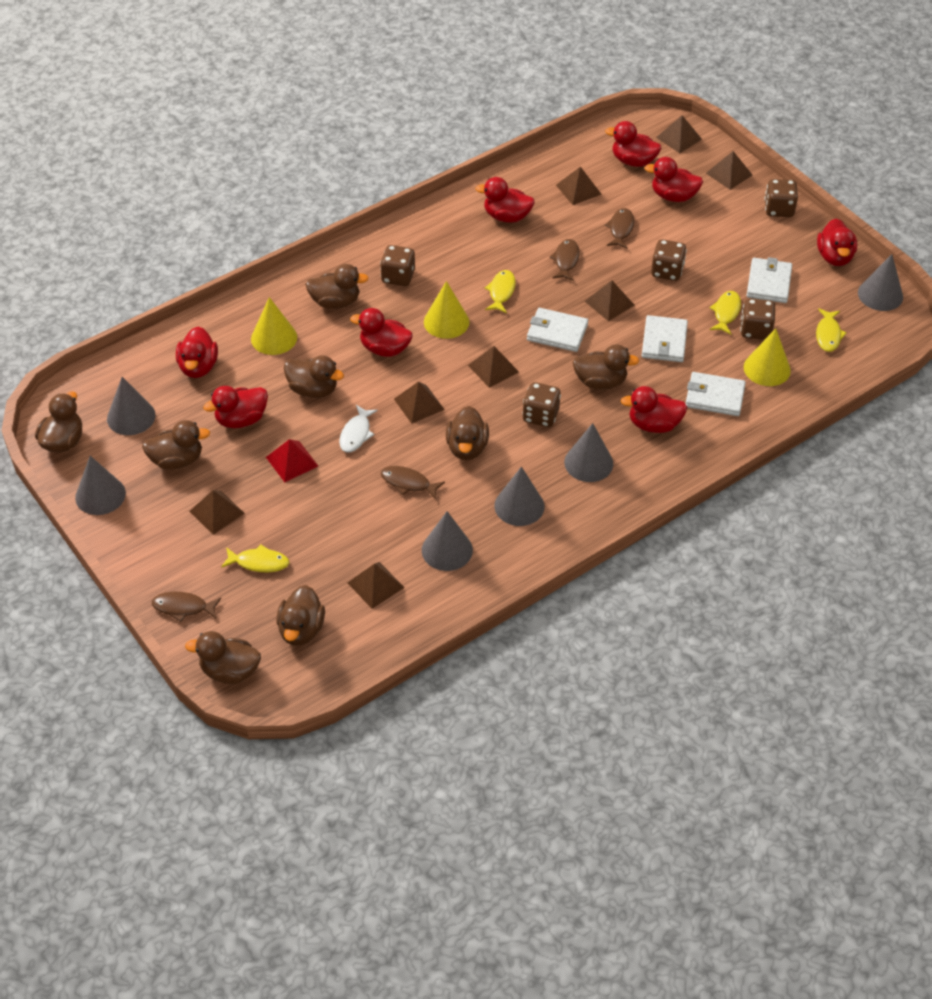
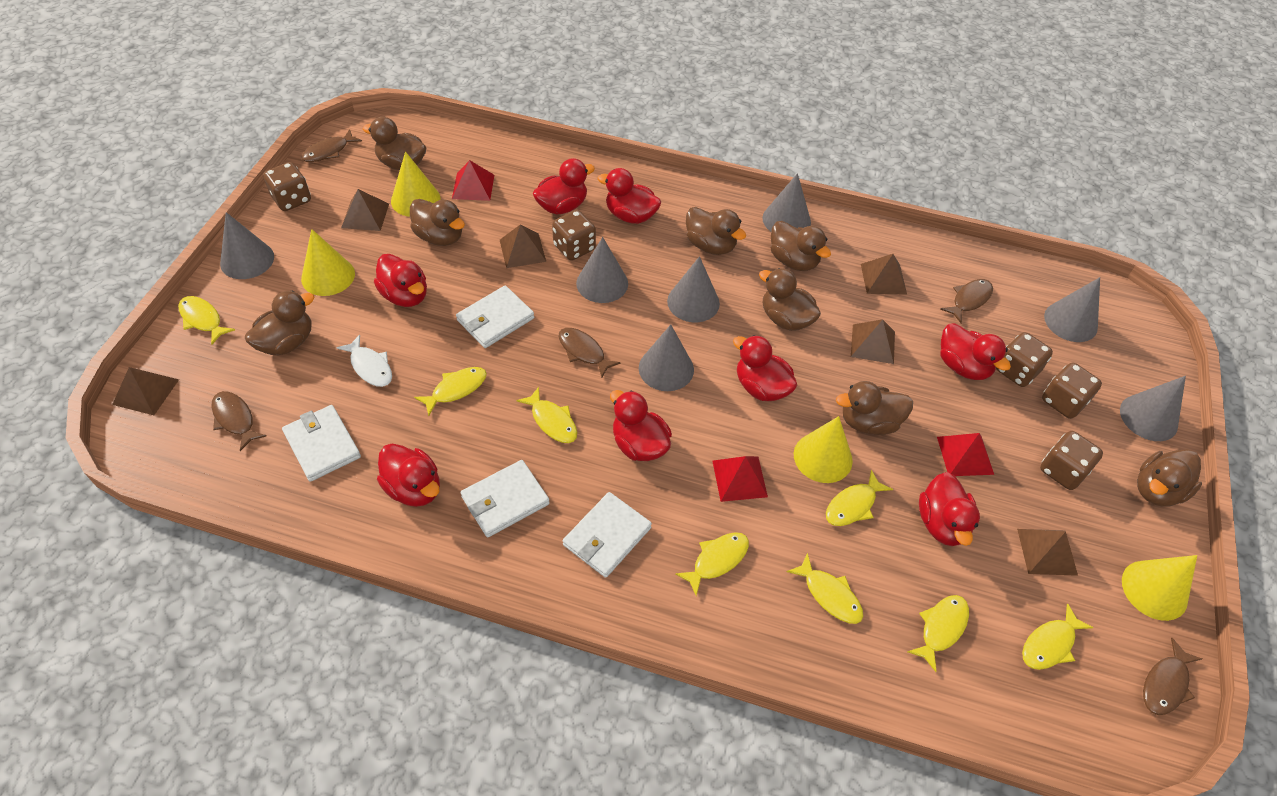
brown fish: [152,592,221,622] [381,466,445,500] [549,239,580,281] [604,208,634,249] = 4 -> [211,391,267,451] [301,129,362,162] [559,328,621,378] [940,279,993,323] [1143,638,1202,715] = 5
brown pyramid: [189,490,245,535] [348,562,405,609] [394,382,445,424] [468,346,519,388] [556,166,602,205] [584,280,635,321] [656,115,702,153] [706,151,752,190] = 8 -> [112,367,179,415] [341,189,389,231] [500,224,546,268] [851,319,895,364] [861,254,907,295] [1017,529,1078,576] = 6
grey cone: [75,456,126,515] [107,377,156,435] [422,511,473,571] [494,466,544,526] [564,423,613,482] [858,254,903,311] = 6 -> [220,212,274,279] [576,237,628,303] [639,325,694,391] [667,256,720,322] [762,173,811,232] [1044,277,1100,342] [1120,376,1186,441] = 7
red pyramid: [266,439,318,482] = 1 -> [452,160,494,201] [712,456,768,502] [937,433,994,476] = 3
yellow cone: [251,297,297,355] [424,281,469,339] [744,328,791,386] = 3 -> [301,229,355,296] [391,152,440,217] [794,416,853,483] [1122,555,1197,621] = 4
yellow fish: [221,544,289,572] [484,270,516,313] [709,291,741,335] [816,308,847,352] = 4 -> [178,296,235,344] [414,367,487,416] [517,387,577,443] [675,532,749,596] [787,553,863,624] [826,470,893,526] [907,595,969,672] [1022,604,1093,670] = 8

